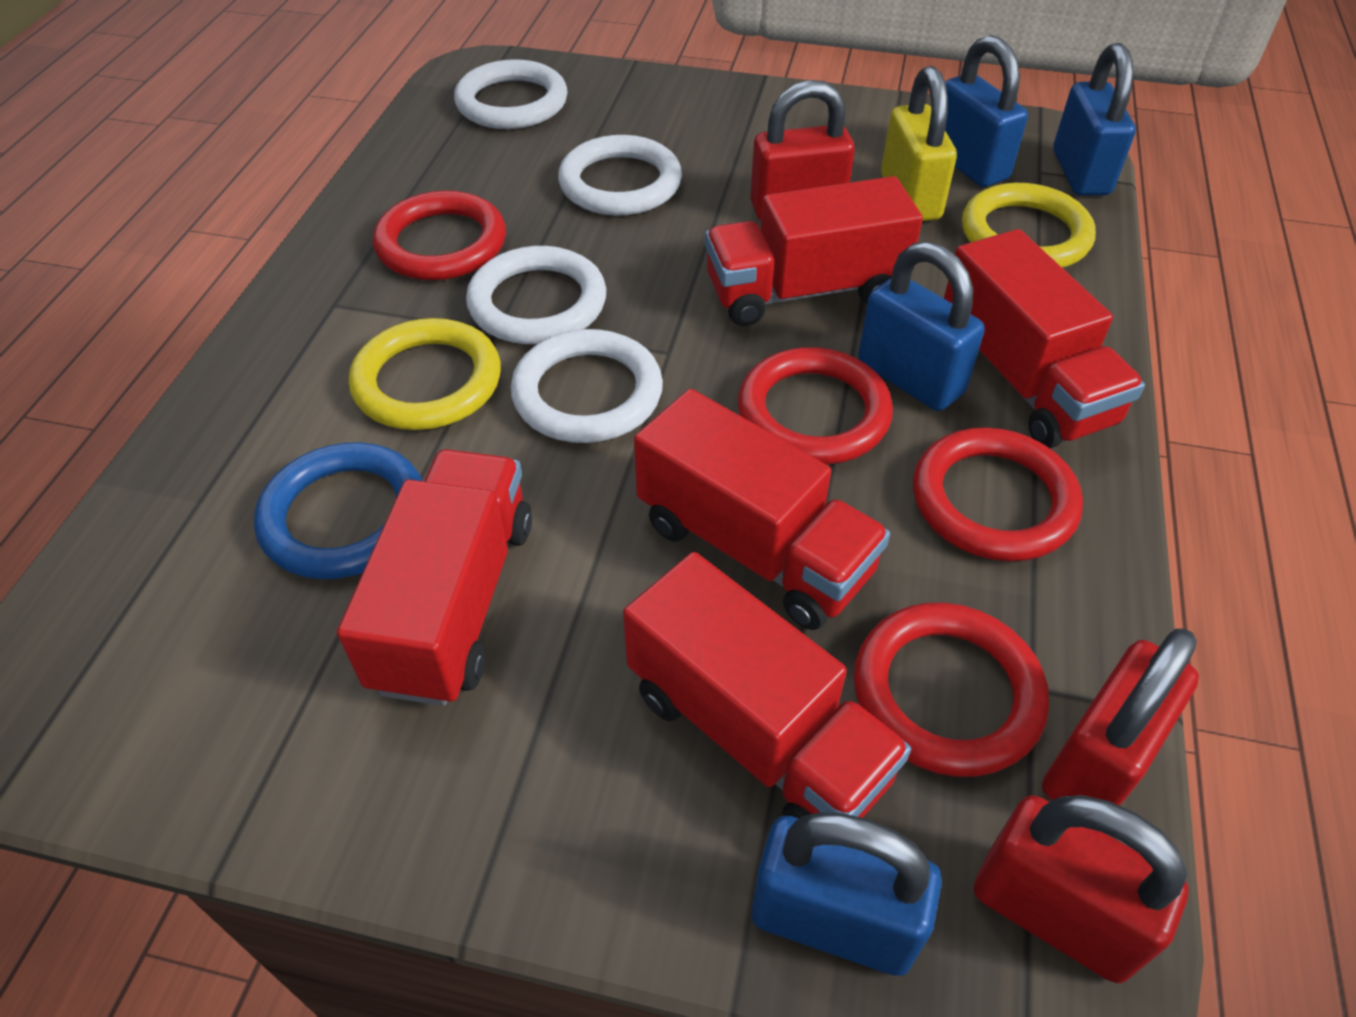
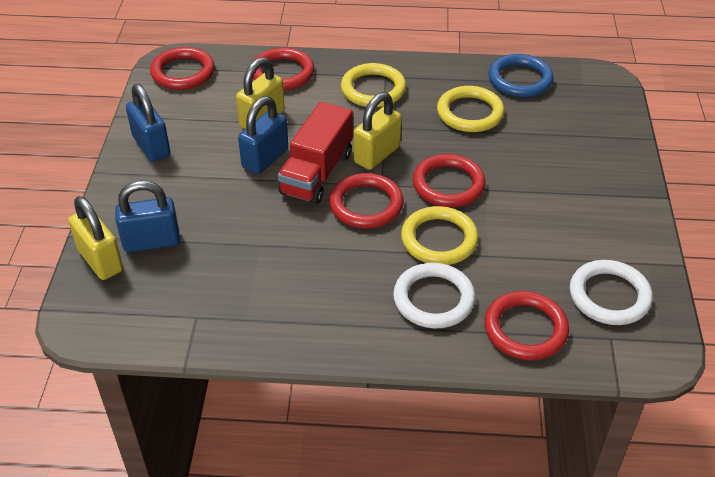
blue padlock: [752,812,942,976] [858,241,985,411] [945,35,1028,187] [1053,43,1136,196] = 4 -> [115,181,180,252] [126,84,170,162] [238,96,288,175] = 3
red padlock: [750,80,855,220] [974,795,1189,983] [1042,628,1199,806] = 3 -> none = 0
red ring: [373,191,506,280] [738,347,893,464] [854,602,1049,777] [913,428,1083,561] = 4 -> [150,47,215,90] [252,48,314,91] [329,173,404,229] [413,154,486,207] [484,291,569,360] = 5
red truck: [337,449,532,706] [623,552,911,818] [634,389,890,630] [705,176,923,326] [944,229,1145,448] = 5 -> [278,102,353,204] = 1
white ring: [454,59,568,129] [466,246,606,344] [511,329,663,443] [558,135,682,216] = 4 -> [393,263,475,329] [570,260,653,325] = 2
yellow padlock: [881,66,957,221] = 1 -> [68,196,123,280] [236,57,285,129] [354,92,401,170] = 3
yellow ring: [349,318,501,430] [962,183,1096,268] = 2 -> [341,63,406,107] [401,206,478,265] [437,86,505,132] = 3

